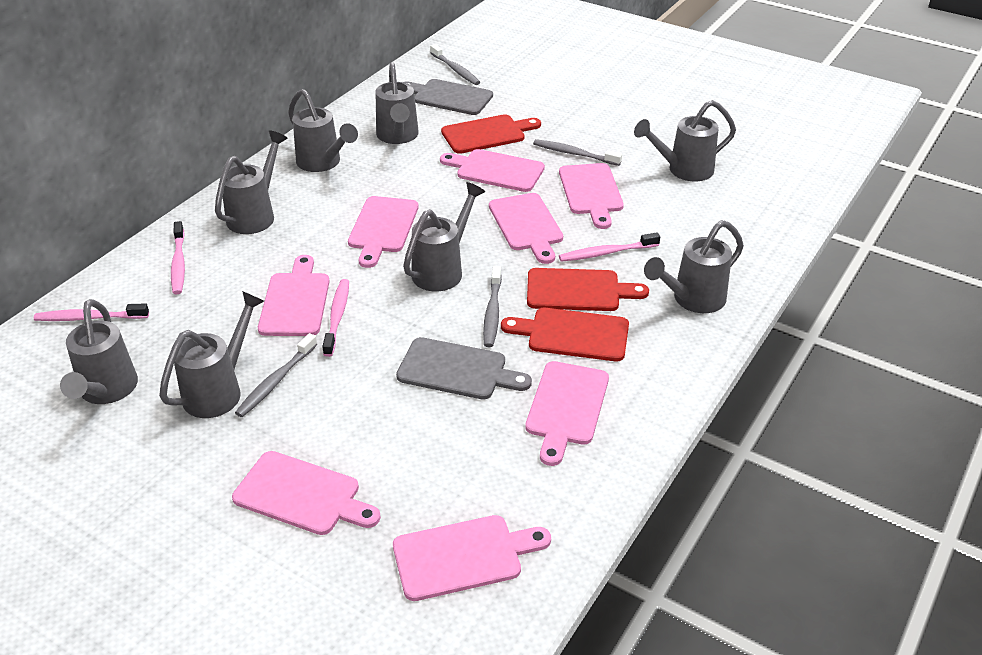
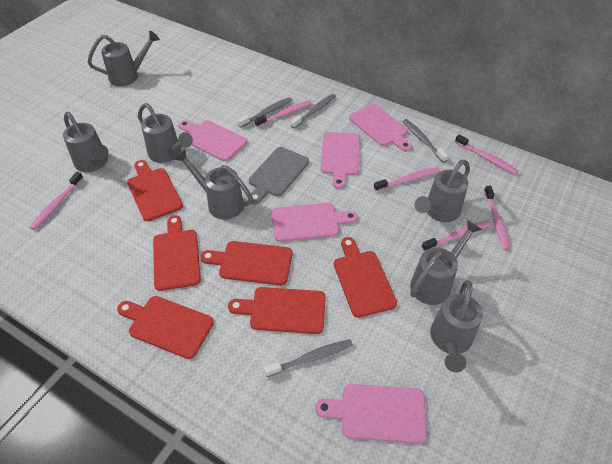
grey cutting board: [396,337,532,400] [403,79,493,115] = 2 -> [248,147,309,204] = 1
grey watering can: [60,299,138,404] [159,291,264,418] [215,131,288,234] [288,89,358,172] [375,62,419,144] [403,182,485,291] [634,100,736,181] [644,220,744,313] = 8 -> [63,112,109,172] [88,31,160,86] [138,103,193,163] [174,149,253,220] [410,220,482,305] [415,160,470,222] [430,280,483,373] = 7
pink cutting board: [232,451,381,535] [258,255,330,336] [348,196,419,268] [393,515,551,601] [440,149,545,192] [489,193,563,264] [525,361,609,466] [559,163,624,229] = 8 -> [178,120,247,162] [271,203,358,242] [315,384,427,444] [320,132,360,189] [349,104,412,152] = 5
pink toothbrush: [34,303,149,321] [171,221,185,294] [322,279,349,357] [559,233,660,262] = 4 -> [30,172,83,230] [254,100,312,127] [374,167,440,191] [421,220,491,251] [455,134,519,175] [484,186,510,250] = 6
red cutting board: [441,114,541,154] [501,308,629,361] [527,268,649,311] = 3 -> [117,296,214,359] [127,160,183,221] [153,215,201,291] [200,241,292,285] [228,287,326,334] [334,237,397,318] = 6

